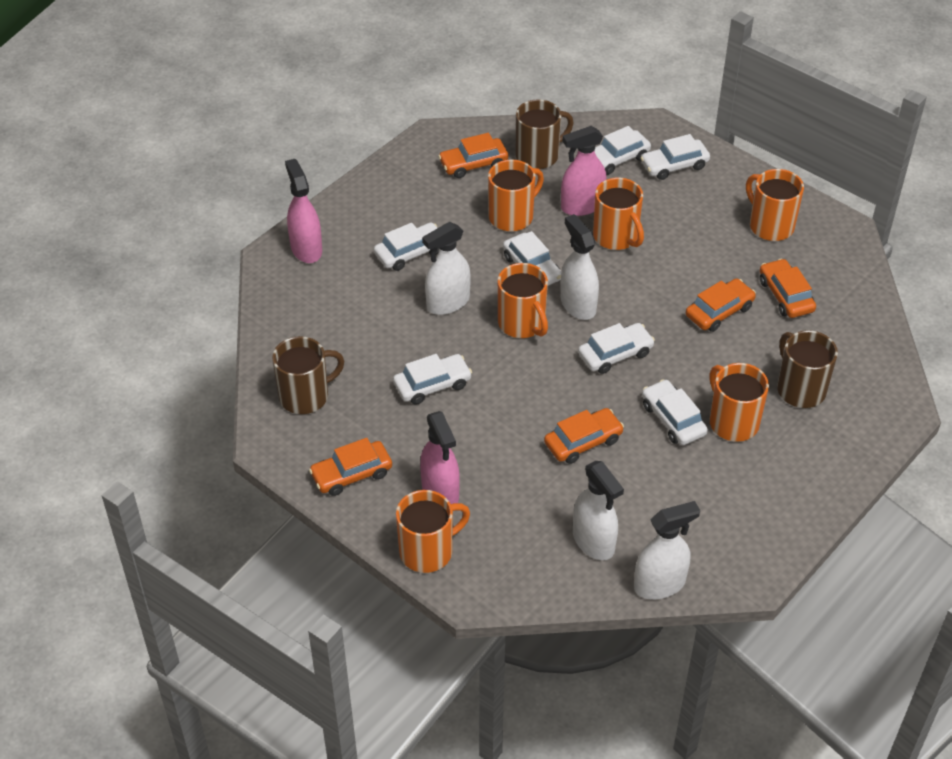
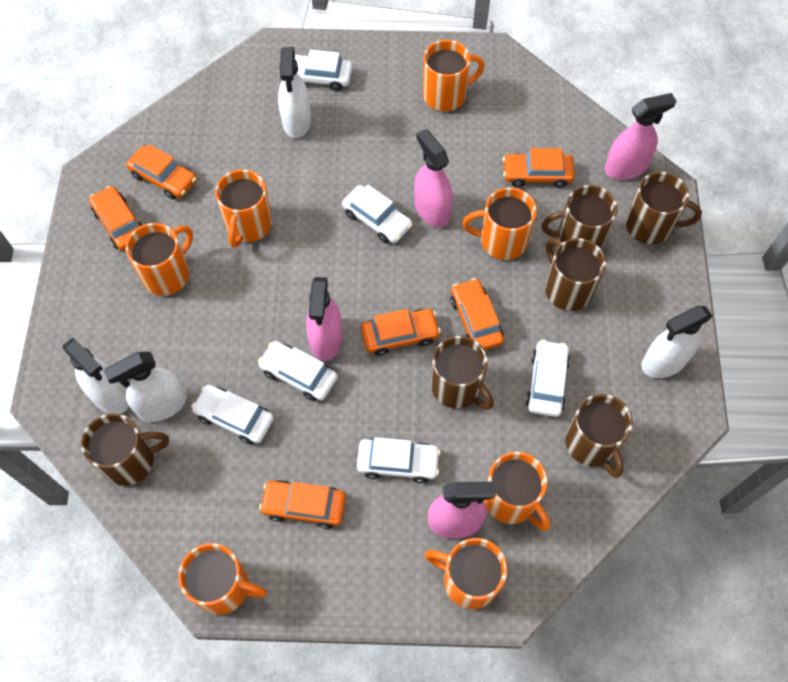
brown mug: [272,336,344,414] [516,99,574,169] [777,330,838,408] = 3 -> [81,413,169,486] [431,336,494,410] [541,185,618,249] [545,238,606,311] [565,394,633,478] [626,172,702,244] = 6
orange car: [309,438,392,496] [438,133,508,178] [544,408,624,464] [686,278,756,332] [760,259,816,318] = 5 -> [89,186,143,251] [126,144,197,199] [259,480,346,529] [361,309,441,356] [450,278,504,350] [503,148,575,188] = 6
orange mug: [396,490,470,573] [488,160,544,231] [498,263,548,338] [593,178,644,250] [710,363,769,442] [746,169,804,241] = 6 -> [126,223,193,296] [178,543,267,615] [215,169,272,248] [423,40,485,112] [424,538,507,609] [463,187,537,260] [484,452,550,531] = 7
pink spray bottle: [285,159,322,263] [420,411,460,504] [561,126,607,216] = 3 -> [306,277,342,361] [414,129,453,227] [428,481,496,539] [605,93,676,180] = 4
white car: [374,223,439,271] [393,354,472,405] [503,231,561,286] [578,323,655,374] [594,126,651,175] [640,134,710,180] [642,379,708,445] = 7 -> [191,385,274,444] [258,341,338,401] [295,50,352,91] [342,185,412,243] [357,437,440,483] [526,340,570,417] = 6

